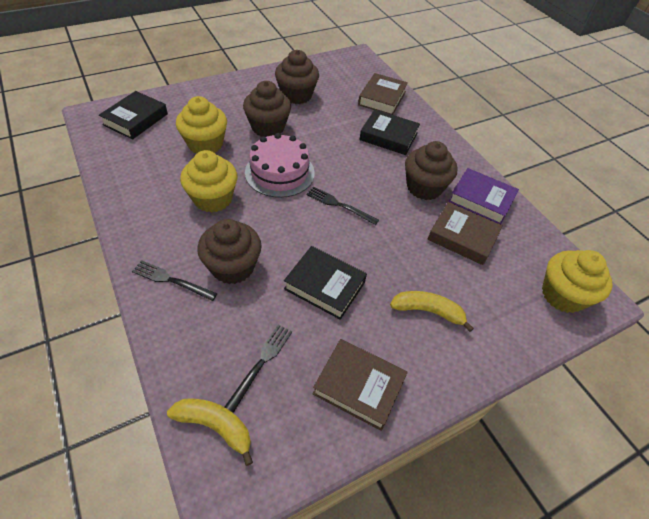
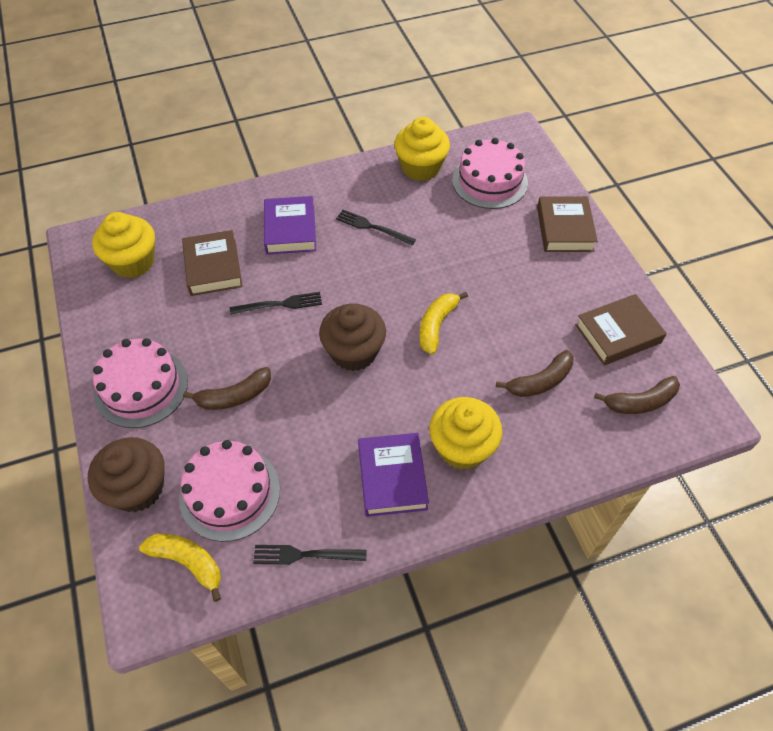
black book: [99,91,168,140] [284,246,367,320] [359,109,420,155] = 3 -> none = 0
brown banana: none = 0 -> [183,367,271,410] [496,350,573,397] [594,376,680,414] = 3
brown cupcake: [197,219,262,284] [243,81,291,137] [275,50,319,104] [405,141,458,200] = 4 -> [88,437,165,512] [319,304,386,371] = 2
pink cake: [245,133,315,198] = 1 -> [93,338,188,428] [179,440,280,542] [452,138,528,209] = 3
purple book: [449,168,519,225] = 1 -> [264,196,316,255] [358,433,429,517] = 2

